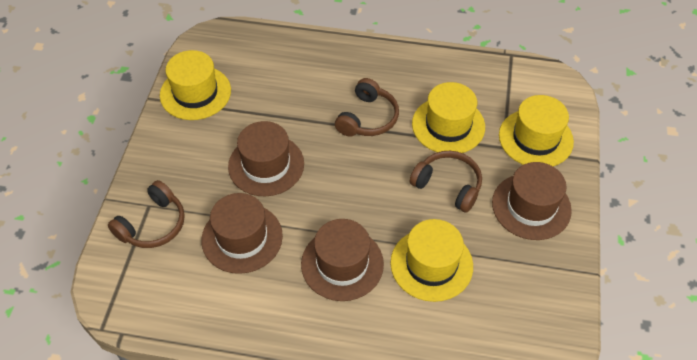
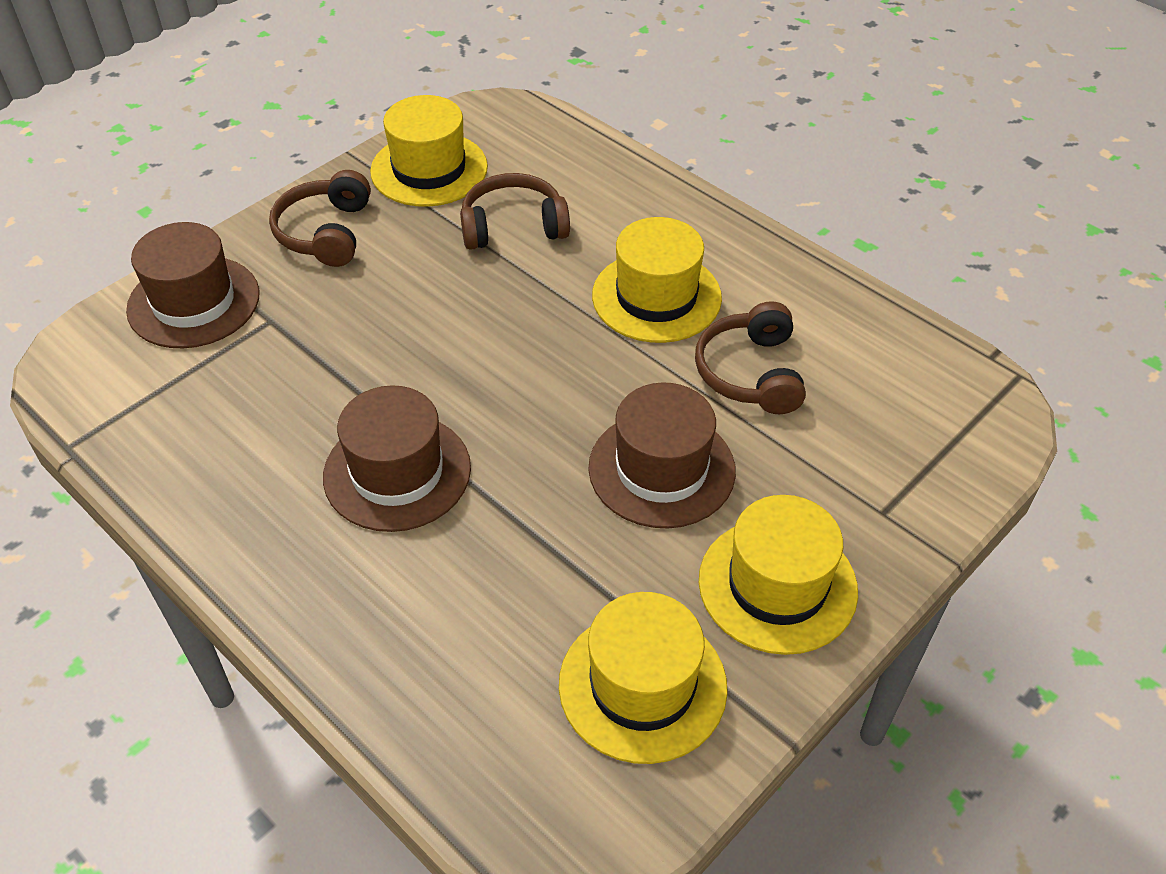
brown hat: [201,193,283,274] [228,121,304,196] [301,219,384,301] [492,162,572,240] = 4 -> [126,222,260,348] [323,385,471,532] [588,382,736,528] = 3

